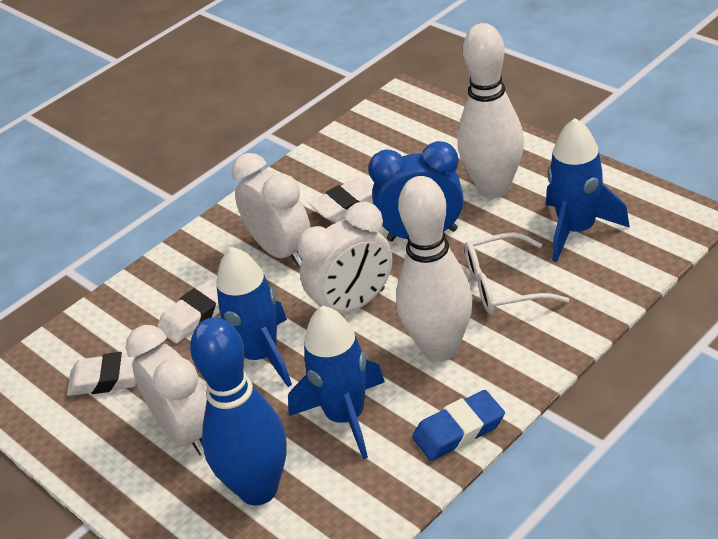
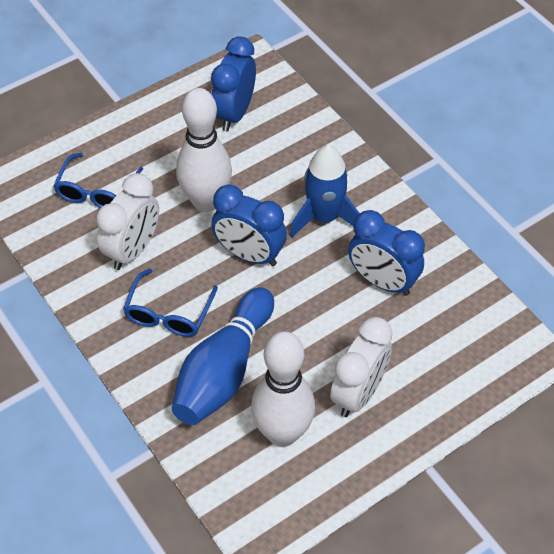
blue clock: [368,141,463,242] = 1 -> [211,36,256,131] [212,184,287,266] [348,210,425,296] = 3
blue eraser: [412,390,505,461] = 1 -> none = 0
blue glasses: none = 0 -> [53,153,143,208] [123,269,218,337] = 2
blue rocket: [216,247,292,387] [288,306,385,459] [546,118,630,262] = 3 -> [290,145,360,238] = 1
white clock: [125,325,207,456] [231,153,311,266] [297,202,393,314] = 3 -> [96,173,159,270] [330,317,393,417] = 2
white eraser: [67,352,138,396] [157,278,220,343] [309,177,373,222] = 3 -> none = 0
white glasses: [465,232,569,314] = 1 -> none = 0

